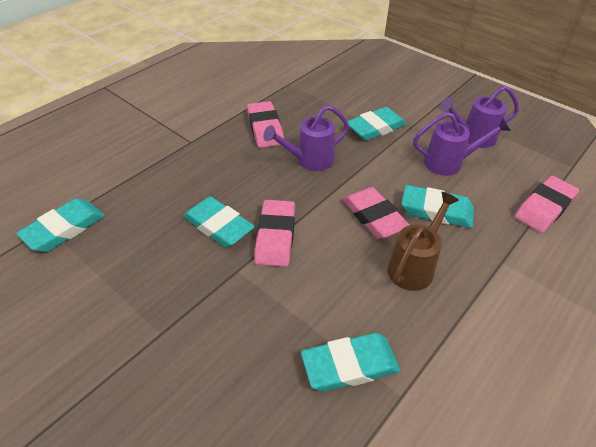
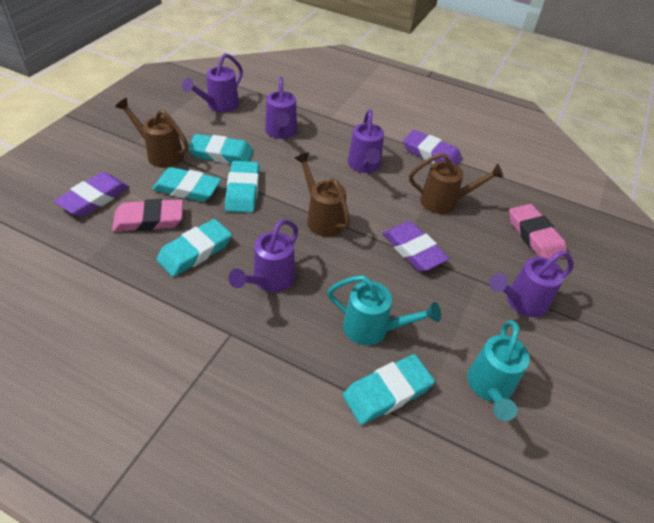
brown watering can: [387,192,459,291] = 1 -> [115,98,189,168] [295,152,350,236] [409,153,504,214] = 3
pink eraser: [247,101,284,148] [254,200,295,267] [342,187,410,239] [514,176,579,233] = 4 -> [112,199,183,232] [509,204,567,259] = 2
purple eraser: none = 0 -> [54,172,129,217] [382,221,449,272] [403,130,462,165] = 3
purple watering can: [263,105,350,171] [413,112,511,176] [440,86,519,148] = 3 -> [182,53,243,113] [228,219,298,292] [265,77,297,139] [348,109,384,173] [489,250,574,317] = 5
turquoise watering can: none = 0 -> [327,275,441,345] [468,320,530,421] = 2

